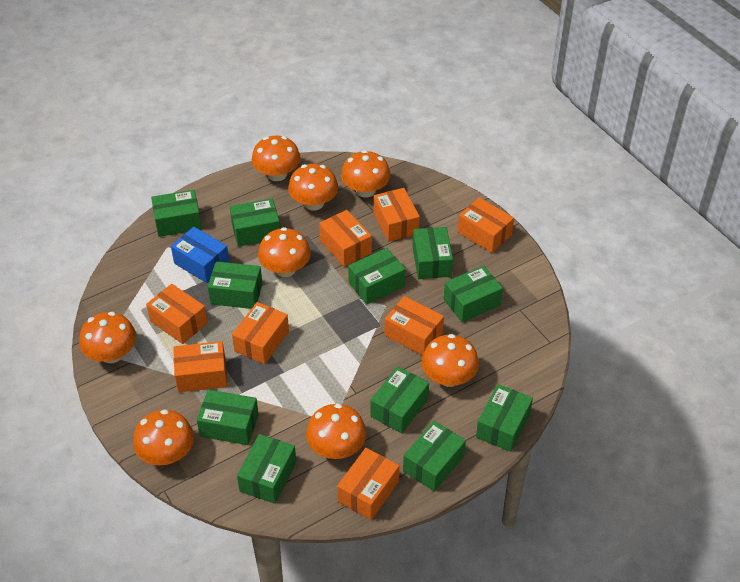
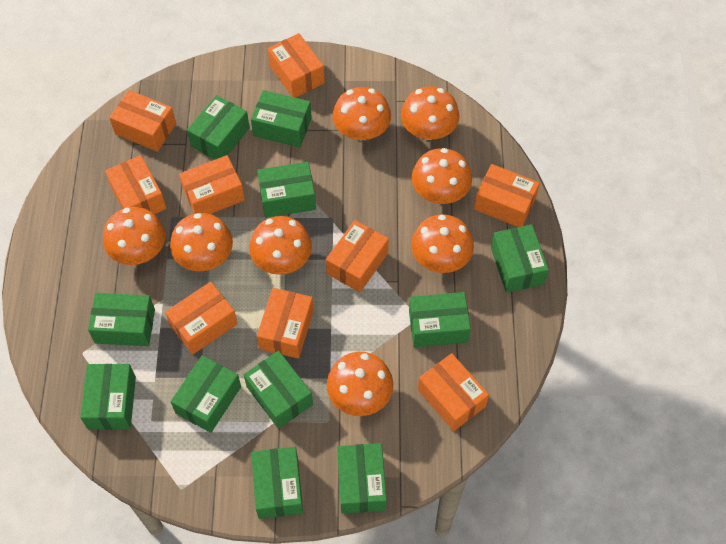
blue box: [171,227,229,283] = 1 -> none = 0
orange box: [146,284,208,344] [173,341,227,392] [232,302,289,364] [319,210,372,267] [337,448,399,520] [374,188,420,242] [384,296,444,356] [458,197,514,253] = 8 -> [105,155,166,214] [109,90,176,152] [165,282,238,355] [179,155,245,214] [257,288,314,359] [268,33,325,98] [326,220,389,292] [418,353,489,431] [474,164,540,227] = 9

